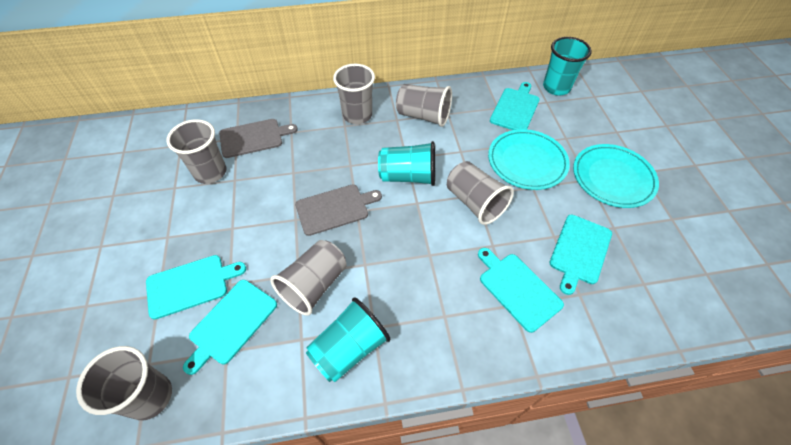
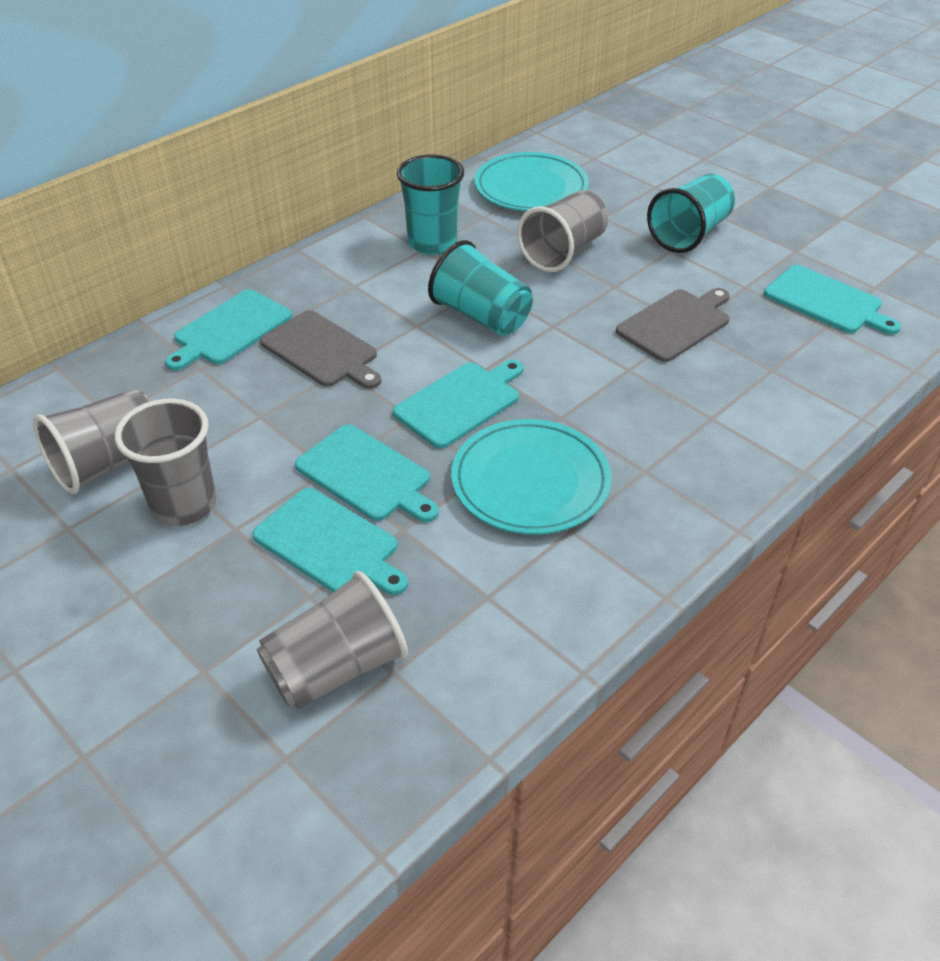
grey cup: [76,346,172,420] [166,119,227,184] [270,240,347,316] [333,64,375,124] [396,84,452,127] [447,161,514,225] = 6 -> [33,389,151,494] [115,398,216,526] [257,571,408,709] [517,190,608,272] = 4

